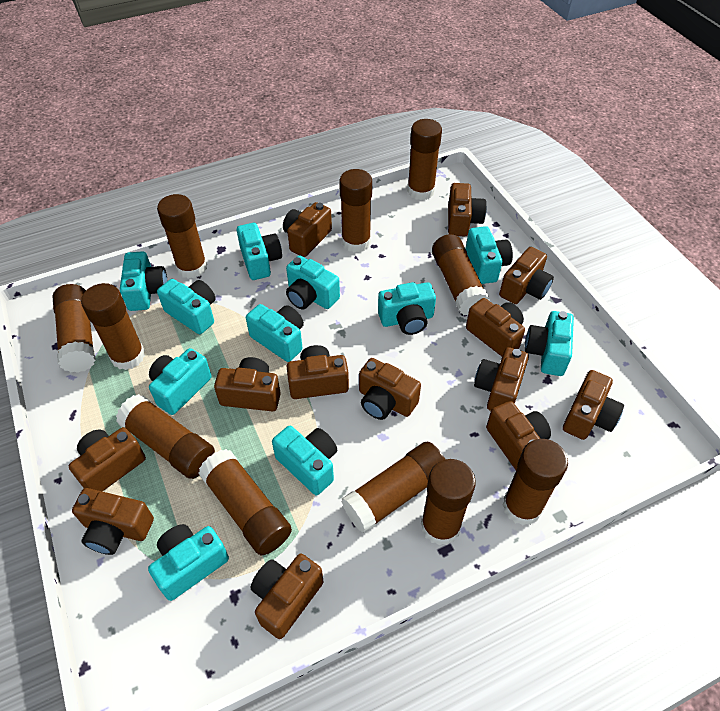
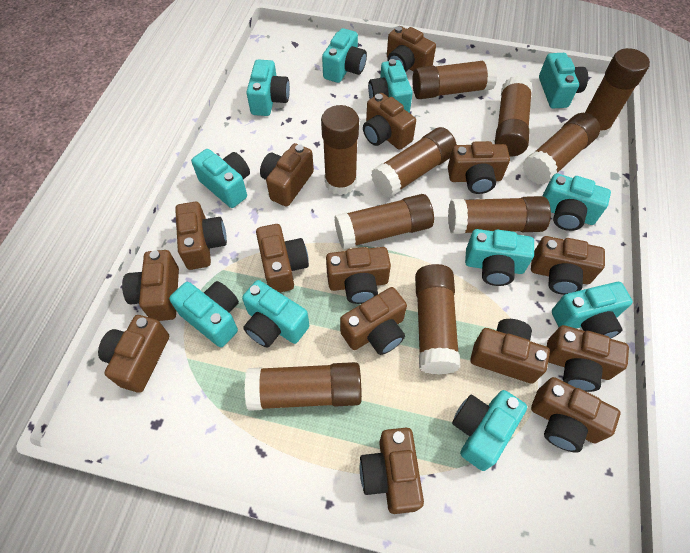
brown camera: [69,427,146,492] [72,488,154,555] [214,357,281,411] [250,554,323,639] [283,202,332,257] [286,345,349,399] [359,358,421,420] [448,183,487,236] [466,298,525,356] [474,347,529,411] [486,401,551,470] [499,247,554,304] [563,370,624,440] = 13 -> [98,315,169,393] [122,250,179,321] [175,202,227,270] [256,224,309,293] [260,143,314,207] [326,247,391,304] [340,287,407,355] [360,428,424,514] [363,93,416,150] [387,26,436,72] [448,141,510,194] [470,319,550,384] [531,236,605,295] [531,377,620,453] [547,325,629,392] = 15
brown glue stick: [52,284,96,373] [81,283,145,370] [116,394,215,479] [157,194,207,279] [198,449,292,555] [339,169,372,252] [342,442,445,533] [407,119,442,200] [421,459,476,545] [432,234,490,316] [503,439,568,525] = 11 -> [244,362,362,411] [321,105,359,195] [334,194,434,250] [371,127,457,198] [412,59,498,99] [415,264,461,375] [448,196,551,234] [495,76,533,156] [522,113,600,185] [585,48,650,138] = 10

